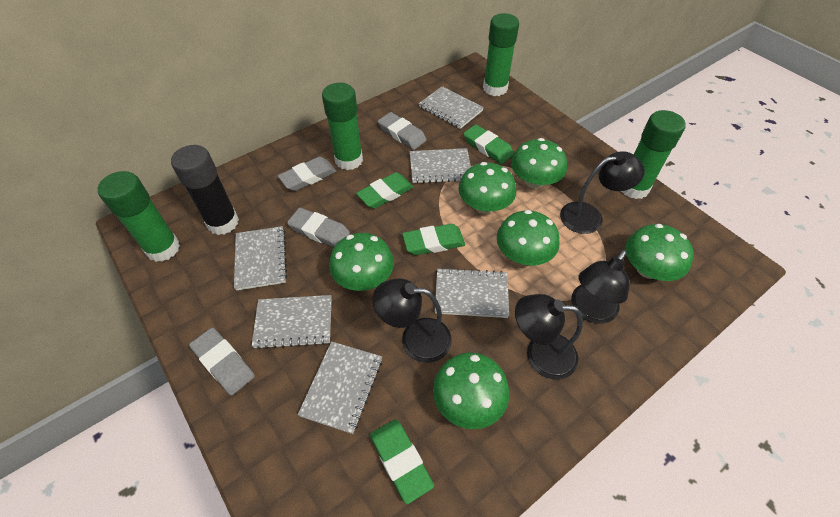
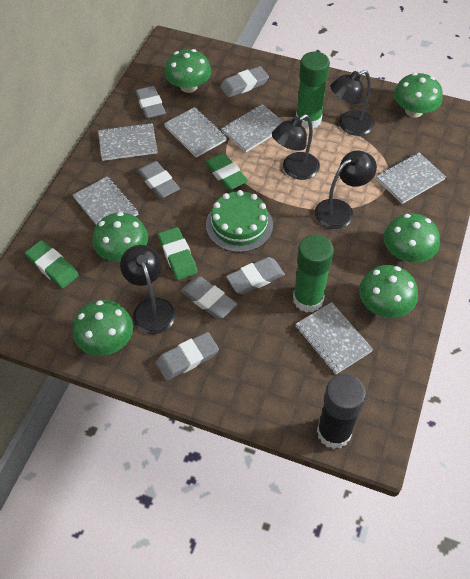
green cake: none = 0 -> [206,190,273,252] = 1
green eraser: [356,172,414,209] [370,419,434,504] [402,224,465,255] [463,124,514,164] = 4 -> [25,240,79,289] [158,227,198,280] [205,153,248,190] = 3
green glue stick: [98,171,180,262] [322,83,363,170] [483,13,519,96] [621,110,686,199] = 4 -> [293,235,334,313] [296,52,330,129] = 2
grey eraser: [189,327,255,395] [278,157,337,191] [287,208,350,247] [378,112,427,150] = 4 -> [135,86,166,119] [137,161,180,199] [156,332,219,381] [181,276,237,319] [220,66,269,98] [226,257,285,294] = 6

